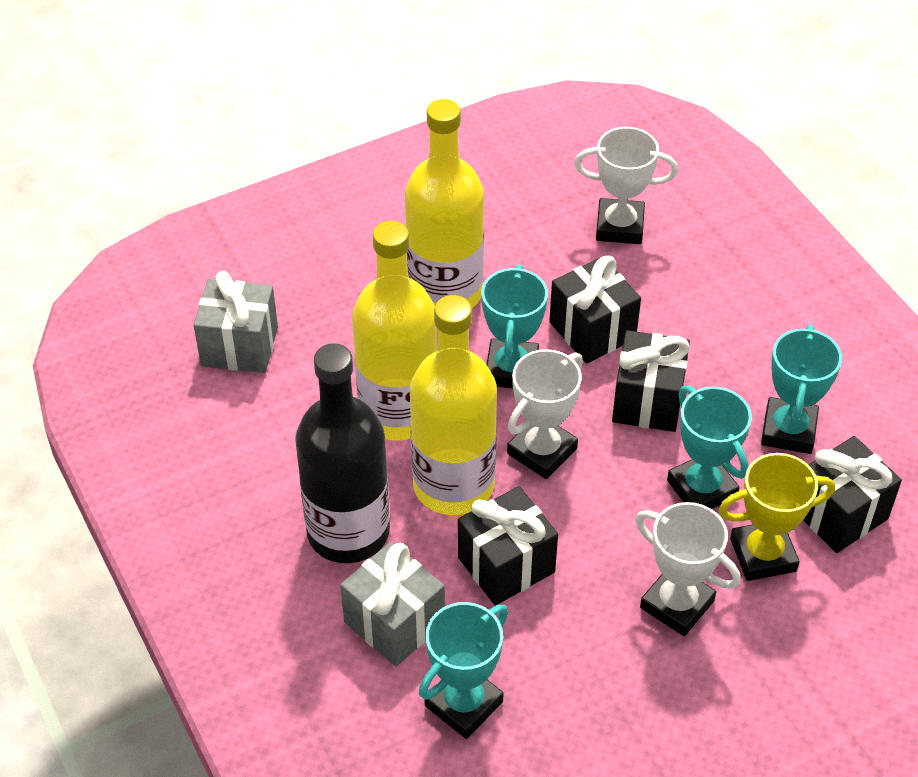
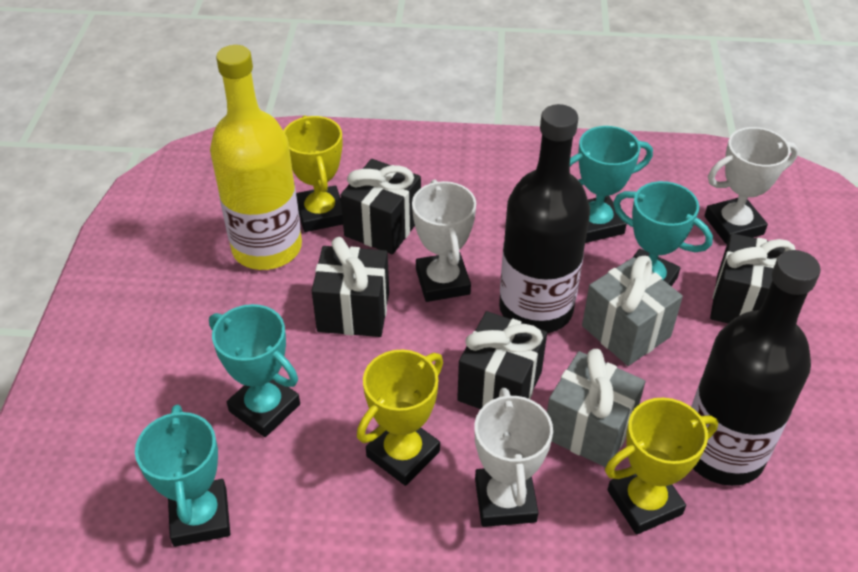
black bottle: [295,343,390,563] = 1 -> [499,104,590,333] [691,250,821,486] = 2
yellow bottle: [352,221,437,441] [405,99,484,309] [410,295,497,515] = 3 -> [210,45,302,270] = 1
yellow trophy: [718,453,835,581] = 1 -> [284,115,343,232] [357,350,443,486] [605,398,718,535] = 3

